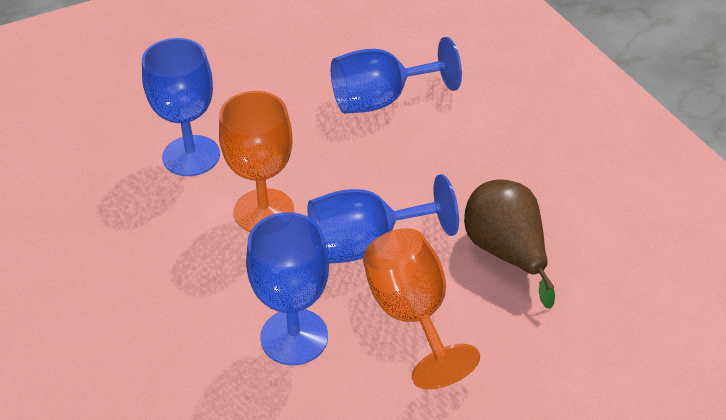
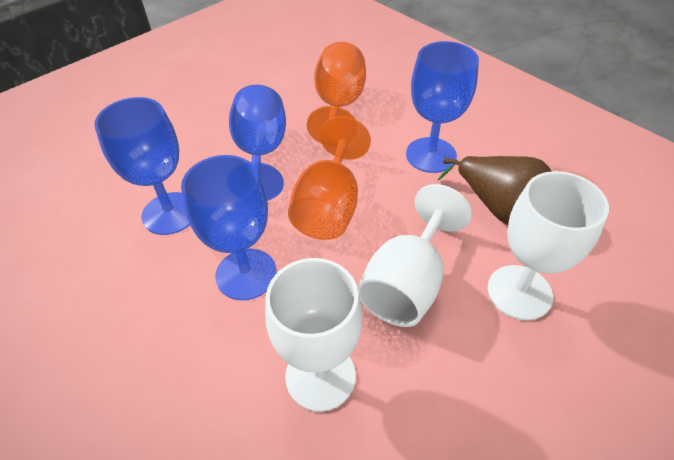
white goblet: none = 0 -> [265,258,363,412] [357,184,472,327] [487,171,609,320] = 3

